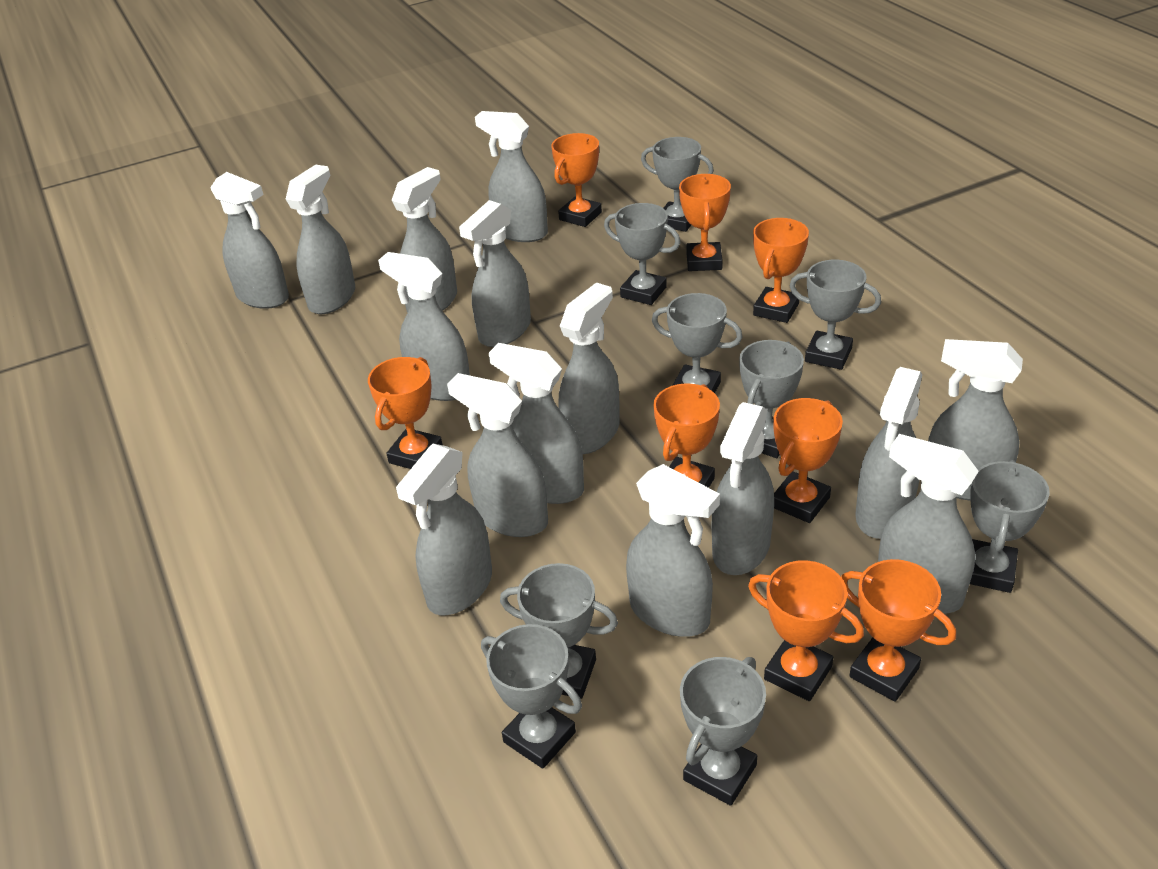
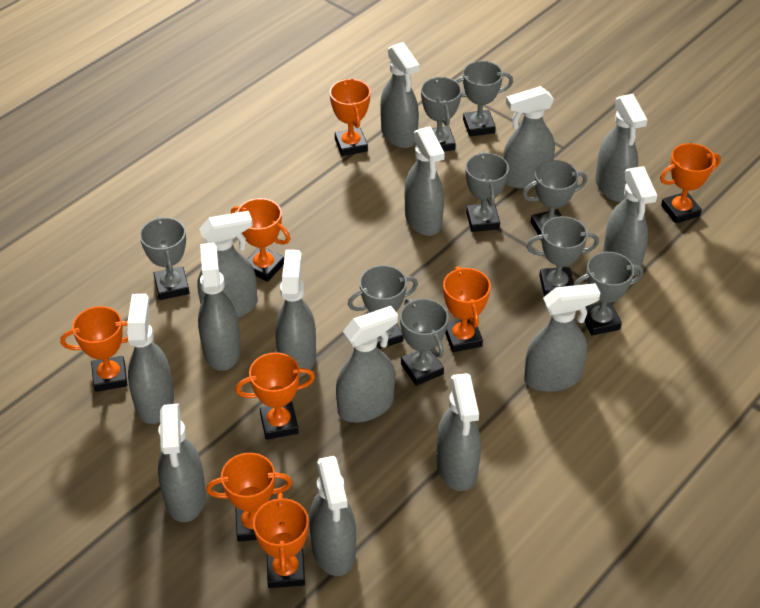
grey spray bottle: [211,172,289,309] [286,165,355,314] [378,252,470,401] [392,167,457,313] [396,444,492,615] [447,373,548,537] [459,200,531,347] [475,111,548,242] [489,343,584,504] [559,282,620,454] [626,464,720,637] [712,402,774,575] [855,367,922,539] [878,434,979,614] [928,339,1023,501] = 15 -> [127,294,174,424] [158,404,206,522] [198,211,257,318] [198,243,241,371] [275,250,316,377] [309,456,356,576] [336,306,398,422] [380,42,419,148] [405,126,445,236] [436,373,481,491] [503,86,555,189] [524,283,600,392] [595,94,648,202] [603,166,657,276] = 14

